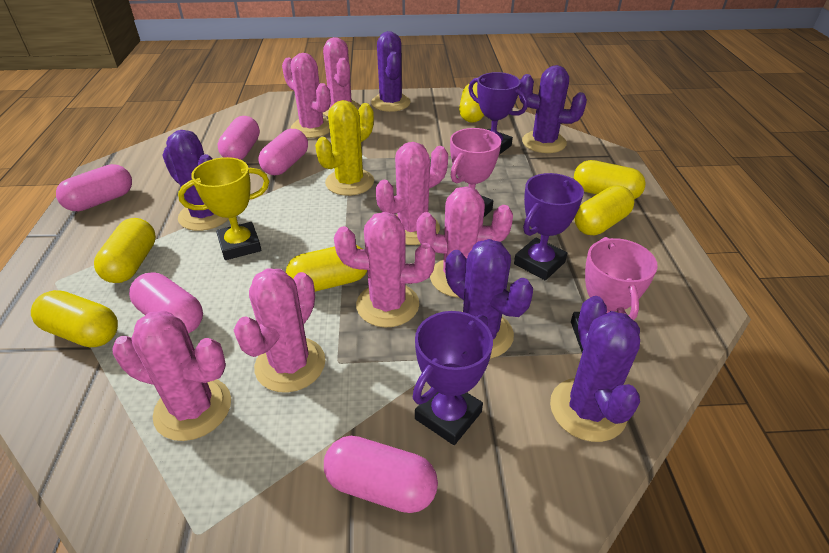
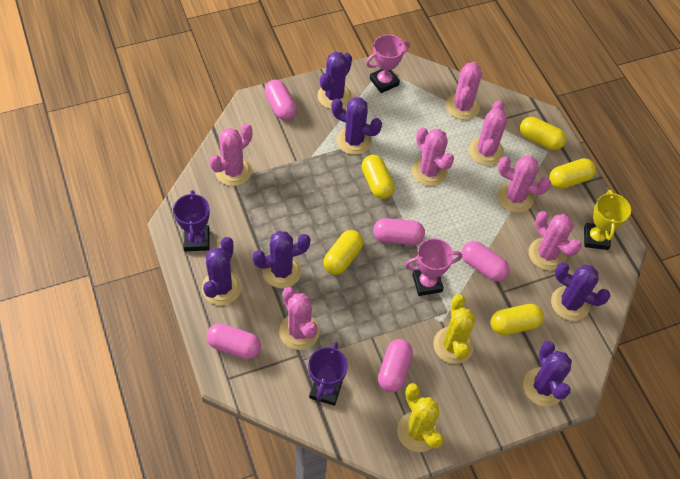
purple cactus: [162,130,229,231] [371,31,411,112] [445,239,533,359] [519,65,587,153] [550,296,640,442] = 5 -> [202,237,242,305] [252,231,310,288] [317,52,352,109] [331,97,382,155] [523,341,572,406] [551,262,611,321] = 6
purple trophy: [413,311,493,445] [468,72,528,155] [514,173,584,280] = 3 -> [173,190,210,251] [308,342,348,406] = 2
yellow cactus: [315,100,374,196] = 1 -> [397,383,444,452] [433,294,476,364] = 2
yellow capsule: [31,290,118,347] [94,218,156,283] [286,245,367,292] [459,82,484,123] [574,160,646,199] [574,186,634,235] = 6 -> [323,230,363,275] [362,155,395,199] [491,304,544,335] [520,117,566,150] [549,158,596,189] = 5

